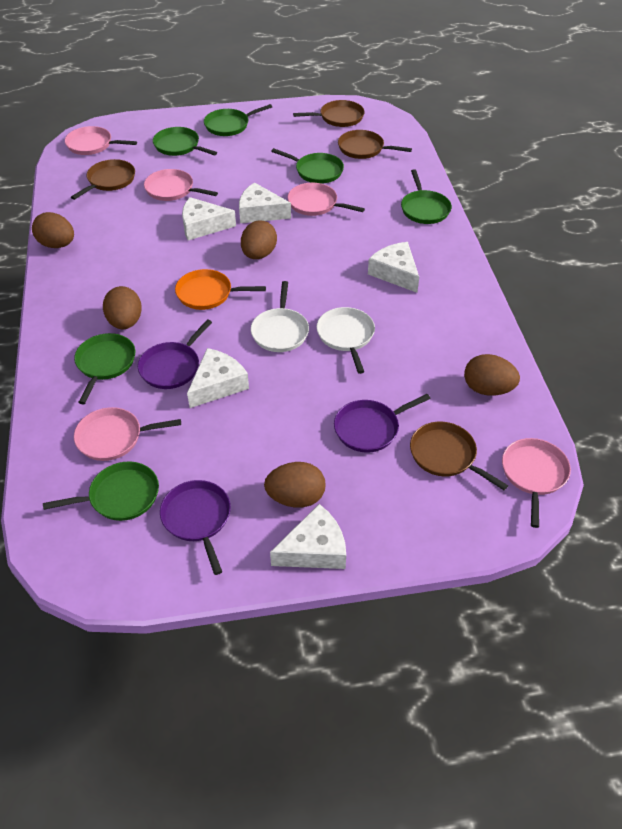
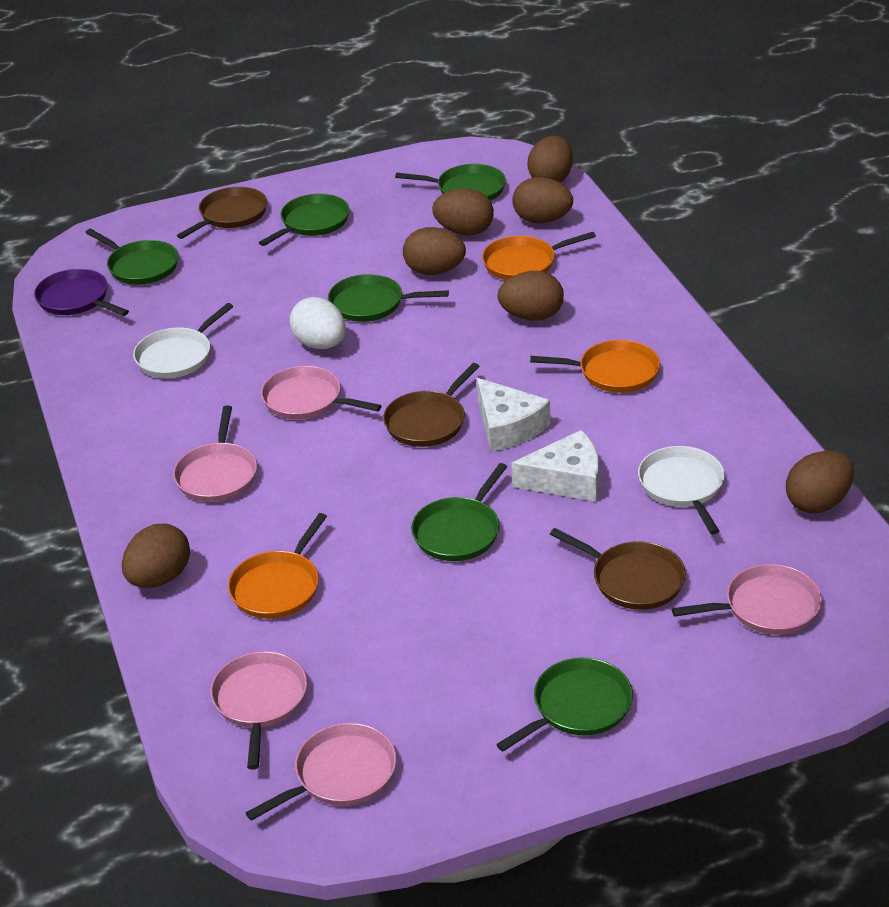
brown egg: [32,212,74,248] [103,286,142,329] [241,221,277,259] [264,462,325,508] [464,354,520,396] = 5 -> [122,523,190,588] [403,227,466,275] [432,188,494,236] [497,271,564,320] [512,177,573,223] [528,136,573,182] [786,451,854,513] = 7
brown pan: [71,159,135,200] [293,100,365,127] [338,130,412,159] [410,422,508,490] = 4 -> [177,187,267,239] [383,363,480,447] [550,528,686,610] = 3
orange pan: [175,269,266,310] = 1 -> [228,513,327,619] [482,232,596,280] [530,340,660,393] = 3
purple pan: [138,319,212,389] [160,480,231,575] [334,394,431,453] = 3 -> [34,269,129,316] = 1
white cheese: [182,197,236,240] [187,348,249,408] [239,182,291,223] [270,504,346,569] [368,242,419,293] = 5 -> [477,378,550,452] [511,430,599,502] = 2
white egg: none = 0 -> [289,297,346,349] = 1

